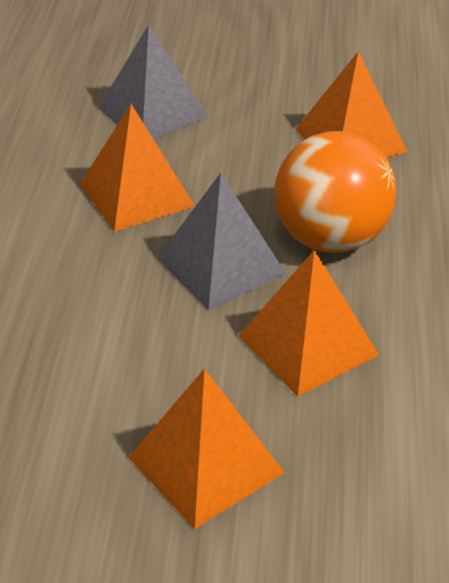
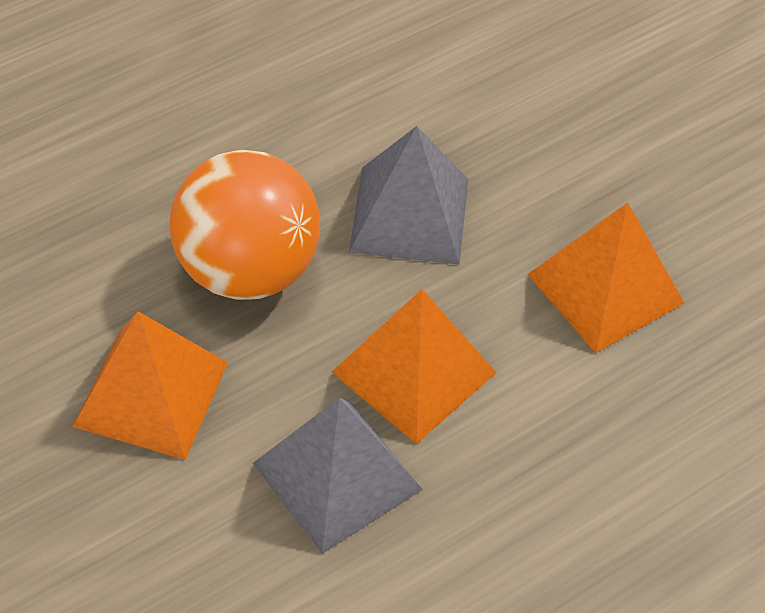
orange pyramid: [80,104,195,232] [128,368,285,529] [238,250,379,396] [296,51,407,158] = 4 -> [73,311,228,460] [332,289,496,444] [527,202,684,353] = 3

